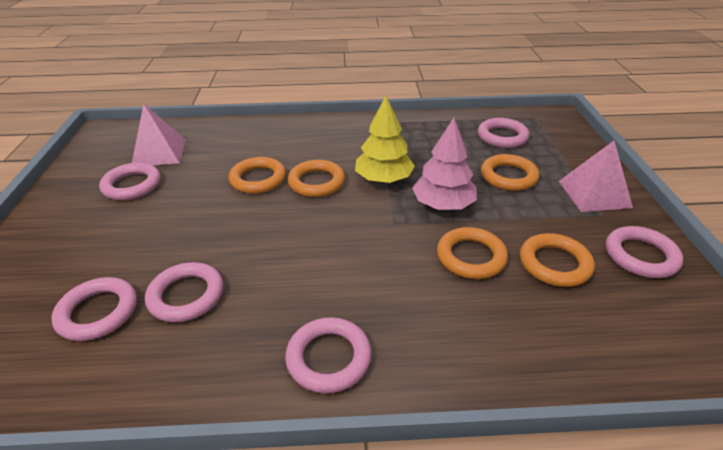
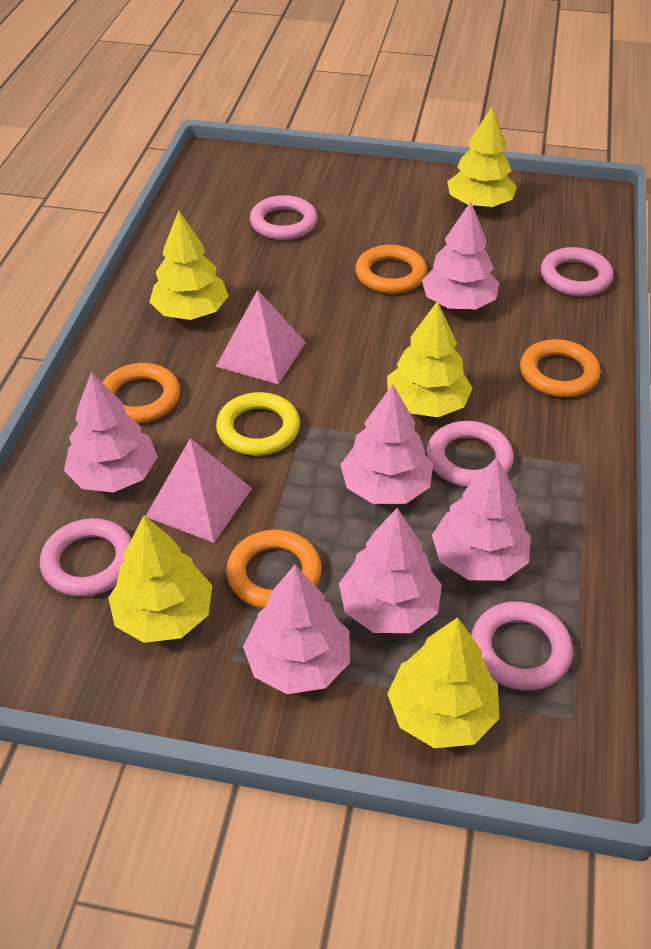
orange ring: [229,157,286,194] [288,160,345,197] [437,227,508,279] [481,154,539,191] [520,233,595,287] = 5 -> [102,363,180,423] [226,530,322,609] [355,245,427,294] [520,339,600,397] = 4
pink ring: [51,277,137,341] [99,163,160,200] [145,262,223,322] [285,317,372,394] [478,118,529,148] [606,226,683,278] = 6 -> [40,518,132,597] [250,195,317,240] [427,421,513,487] [471,601,573,691] [541,247,613,296] = 5
pink tree: [412,118,477,210] = 1 -> [64,372,158,492] [243,565,350,694] [339,508,442,633] [340,384,433,504] [422,202,499,309] [432,457,531,581] = 6
yellow ring: none = 0 -> [216,392,300,456] = 1
yellow tree: [355,96,415,183] = 1 -> [108,515,212,643] [150,210,229,320] [387,301,473,417] [387,617,499,748] [447,107,517,208] = 5

